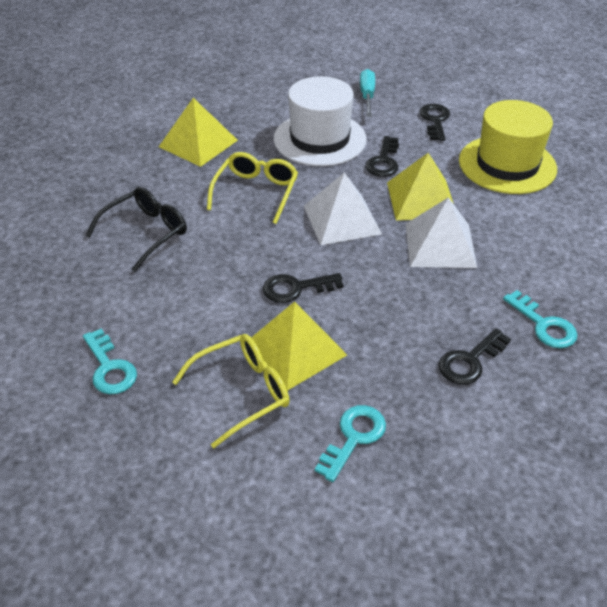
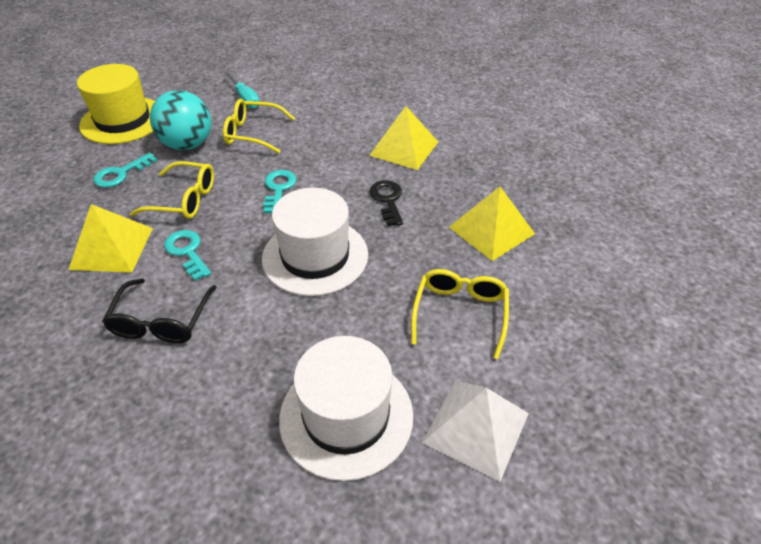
black key: [263,273,344,303] [365,136,399,177] [419,104,450,141] [439,328,511,385] = 4 -> [370,180,403,226] = 1
turquoise ball: none = 0 -> [150,90,211,150] = 1
white hat: [274,76,367,166] = 1 -> [262,188,368,296] [279,336,413,481] = 2
white pyramid: [304,172,382,245] [406,197,477,268] = 2 -> [422,380,529,482] = 1
yellow glasses: [172,334,290,448] [207,152,298,224] = 2 -> [130,161,214,219] [223,99,295,153] [411,269,509,359] = 3

